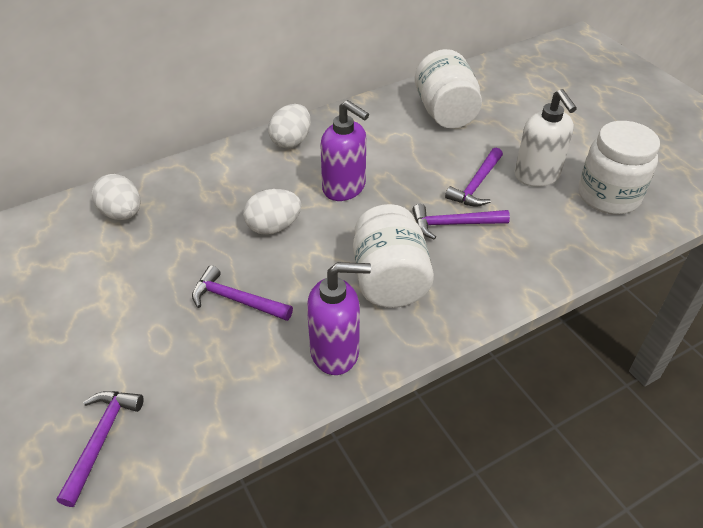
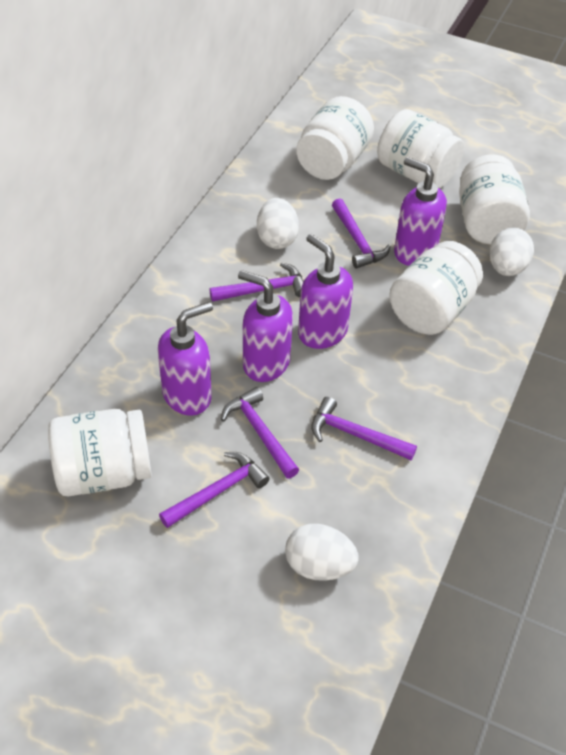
purple hammer: [57,391,144,507] [192,265,293,321] [412,204,510,239] [445,148,503,207] = 4 -> [159,452,270,528] [209,263,303,302] [221,387,299,478] [311,397,417,460] [332,198,391,269] = 5
purple soap dispenser: [307,262,371,375] [321,100,369,201] = 2 -> [158,302,213,416] [238,270,293,382] [298,234,353,349] [394,157,447,266] = 4
white jar: [353,204,434,308] [415,49,482,129] [578,121,660,215] = 3 -> [48,409,152,496] [296,96,374,180] [377,109,464,188] [389,241,483,335] [459,155,530,244] = 5
white soap dispenser: [515,89,577,187] = 1 -> none = 0

